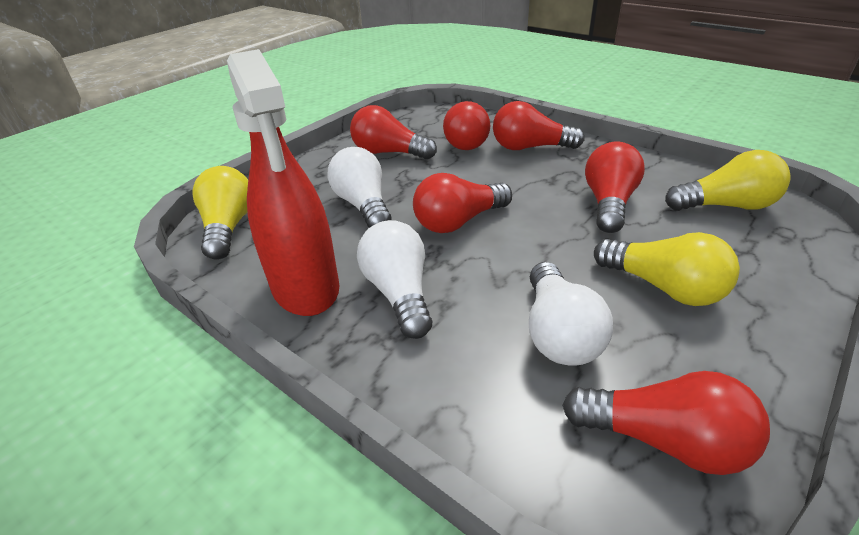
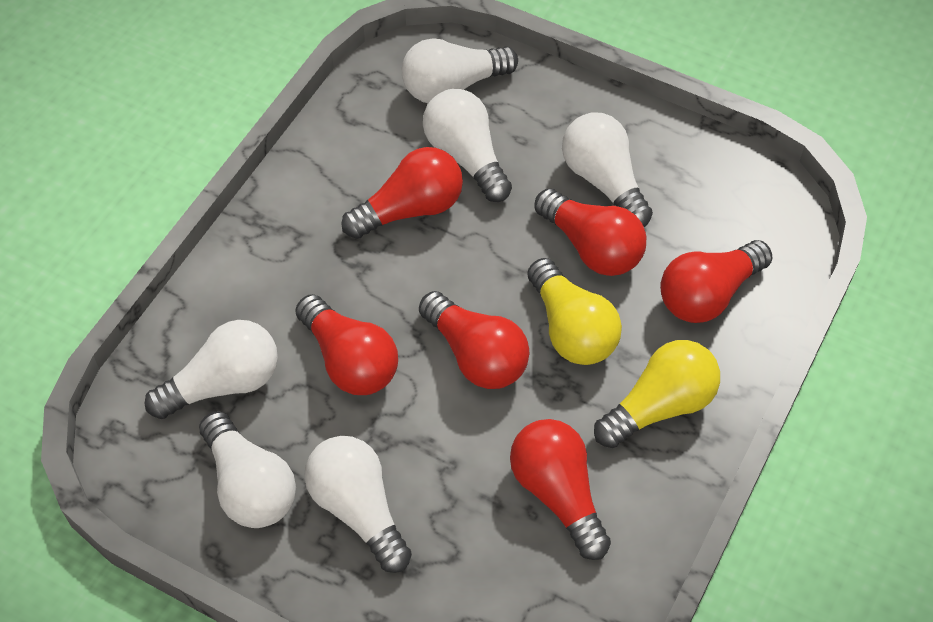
red spray bottle: [227,49,339,316] = 1 -> none = 0
white light bulb: [328,147,392,228] [357,220,432,339] [529,262,613,366] = 3 -> [145,320,278,419] [199,411,296,528] [304,436,412,573] [402,38,518,103] [423,89,512,202] [562,112,653,227] = 6
yellow light bulb: [192,166,248,259] [594,232,740,306] [665,150,790,211] = 3 -> [527,258,622,365] [594,340,720,448] = 2

